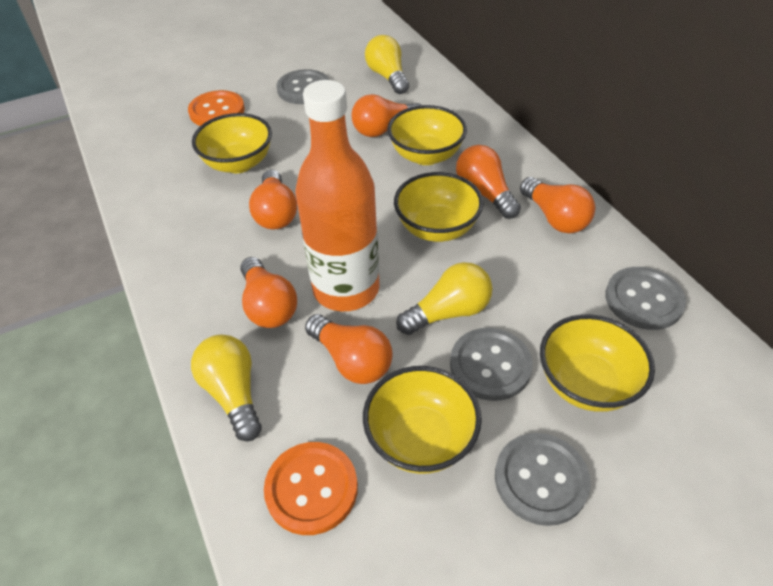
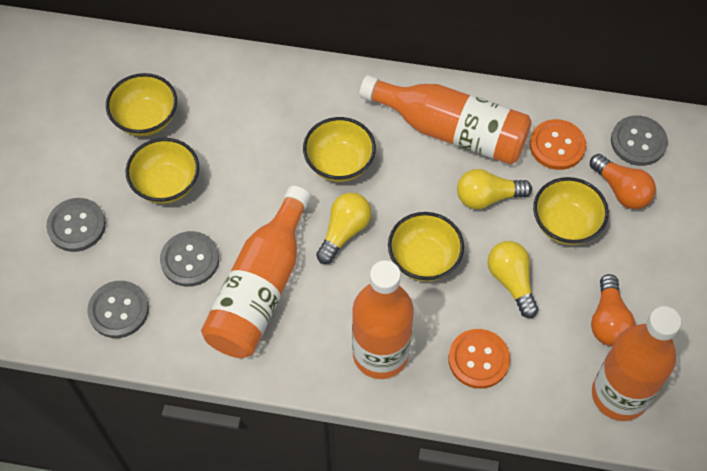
orange bottle: [295,80,379,311] = 1 -> [201,186,311,358] [352,260,414,379] [359,75,531,165] [592,306,681,421] = 4
orange light bulb: [240,257,297,328] [249,170,297,230] [305,314,393,384] [352,94,421,137] [456,145,521,219] [520,177,595,233] = 6 -> [590,154,656,209] [591,274,635,346] = 2

